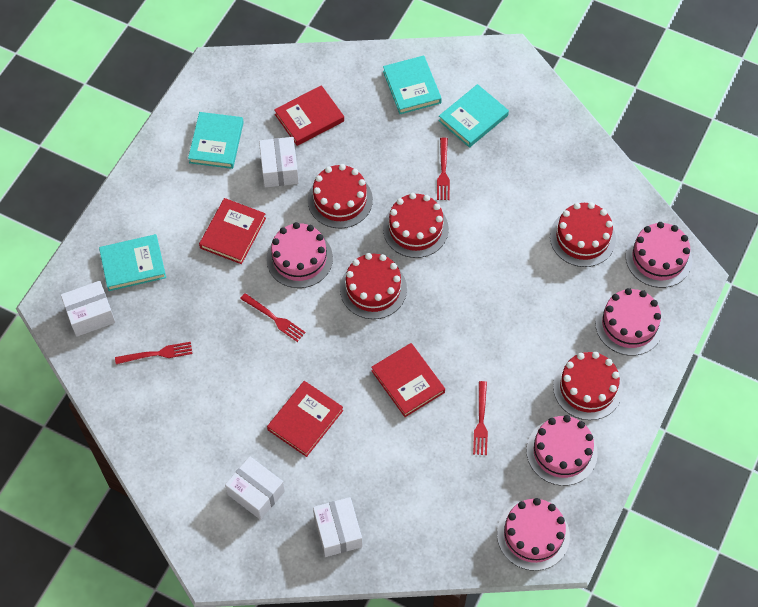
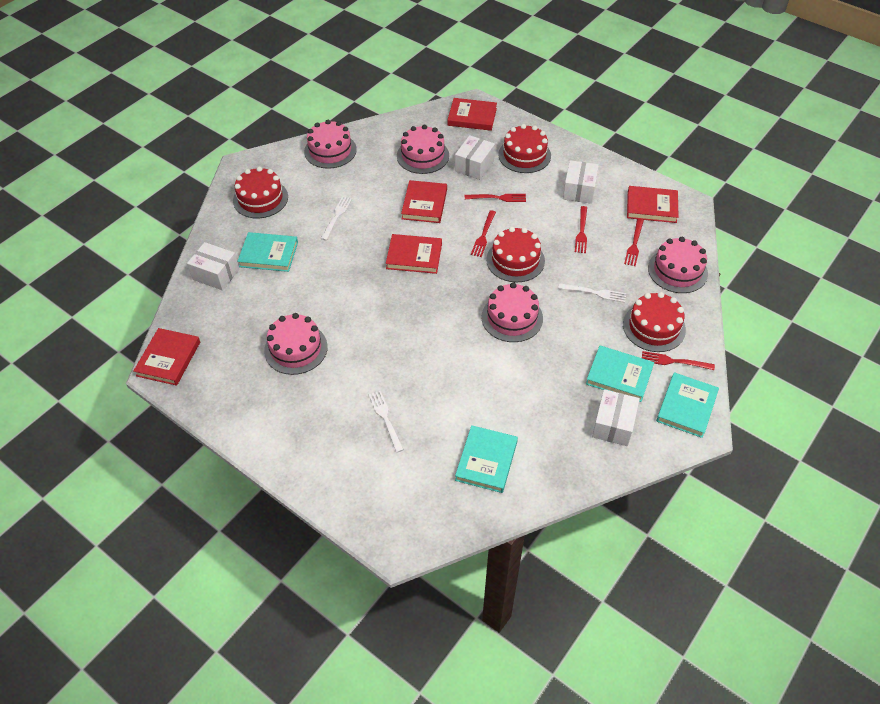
red book: [199,198,266,264] [267,381,343,457] [274,85,344,146] [371,343,445,417] = 4 -> [133,328,200,386] [386,234,442,274] [401,180,447,223] [448,98,497,131] [627,186,678,223] = 5
red cake: [308,164,373,229] [340,253,407,319] [383,193,449,258] [550,202,616,267] [553,352,623,420] = 5 -> [233,167,288,218] [486,227,545,282] [498,124,551,173] [623,292,686,352] = 4
red fork: [115,342,193,364] [240,293,306,342] [437,137,450,200] [473,381,488,455] = 4 -> [465,194,526,202] [471,210,496,257] [575,206,587,253] [624,219,644,266] [642,351,715,370] = 5
white fork: none = 0 -> [321,196,352,240] [369,391,404,453] [558,283,626,303] = 3

